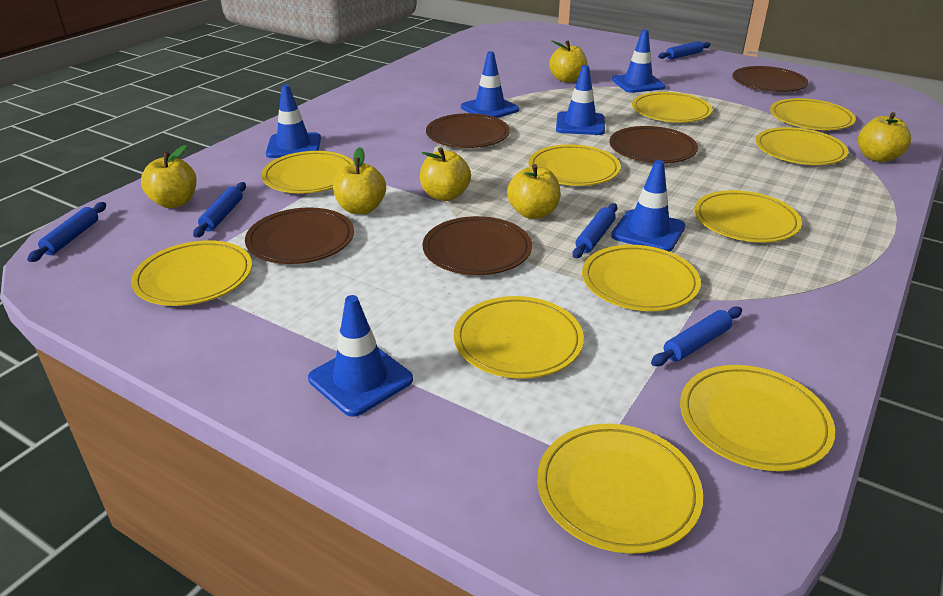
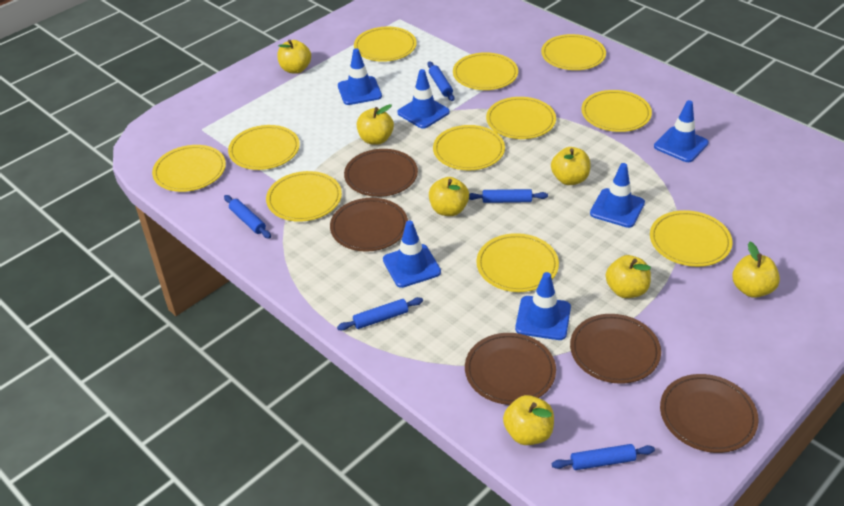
yellow apple: [141,145,197,208] [333,147,386,214] [420,147,471,201] [507,164,560,219] [549,41,587,83] [858,112,911,162] = 6 -> [277,40,311,74] [357,104,394,145] [429,177,469,216] [503,395,554,445] [551,147,590,185] [606,255,651,298] [732,242,780,298] = 7

